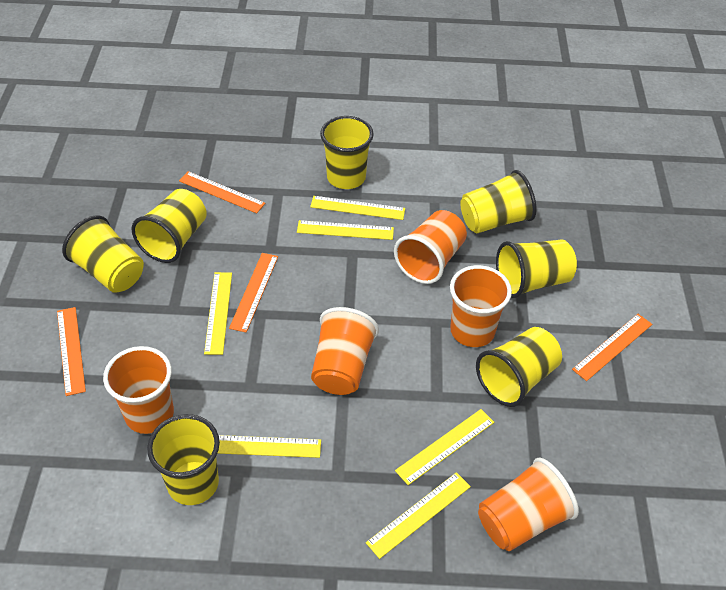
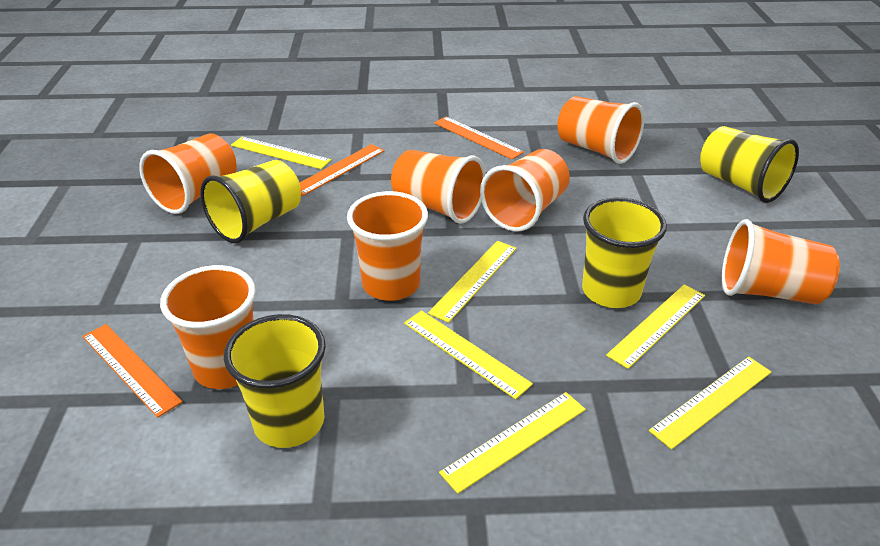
orange cup: [103,346,174,434] [311,307,379,395] [394,210,467,284] [450,265,512,347] [478,457,579,551] = 5 -> [139,134,237,214] [160,265,256,389] [347,191,428,301] [391,150,486,224] [480,149,570,232] [557,96,644,164] [722,219,840,304] = 7
orange ruler: [57,307,86,396] [179,171,265,214] [229,253,278,333] [572,314,652,381] = 4 -> [82,324,183,418] [300,144,384,196] [434,117,524,159] = 3
yellow cup: [62,215,144,293] [131,189,207,263] [147,414,220,505] [320,116,374,189] [460,170,537,233] [476,327,562,407] [496,239,577,298] = 7 -> [200,160,301,243] [224,314,326,448] [582,197,667,308] [700,126,799,203] = 4

